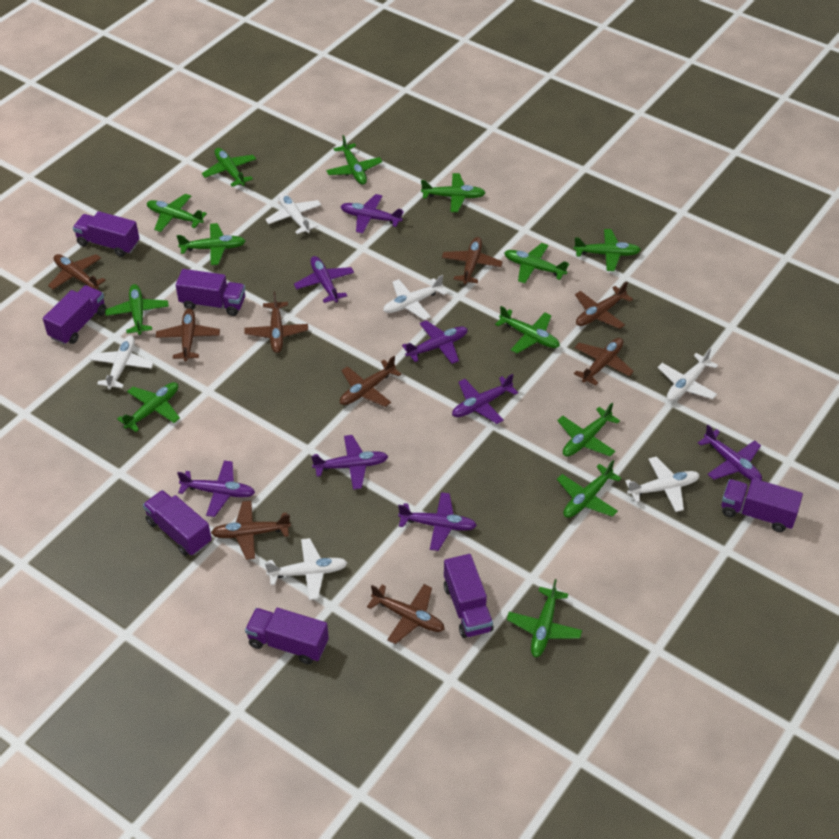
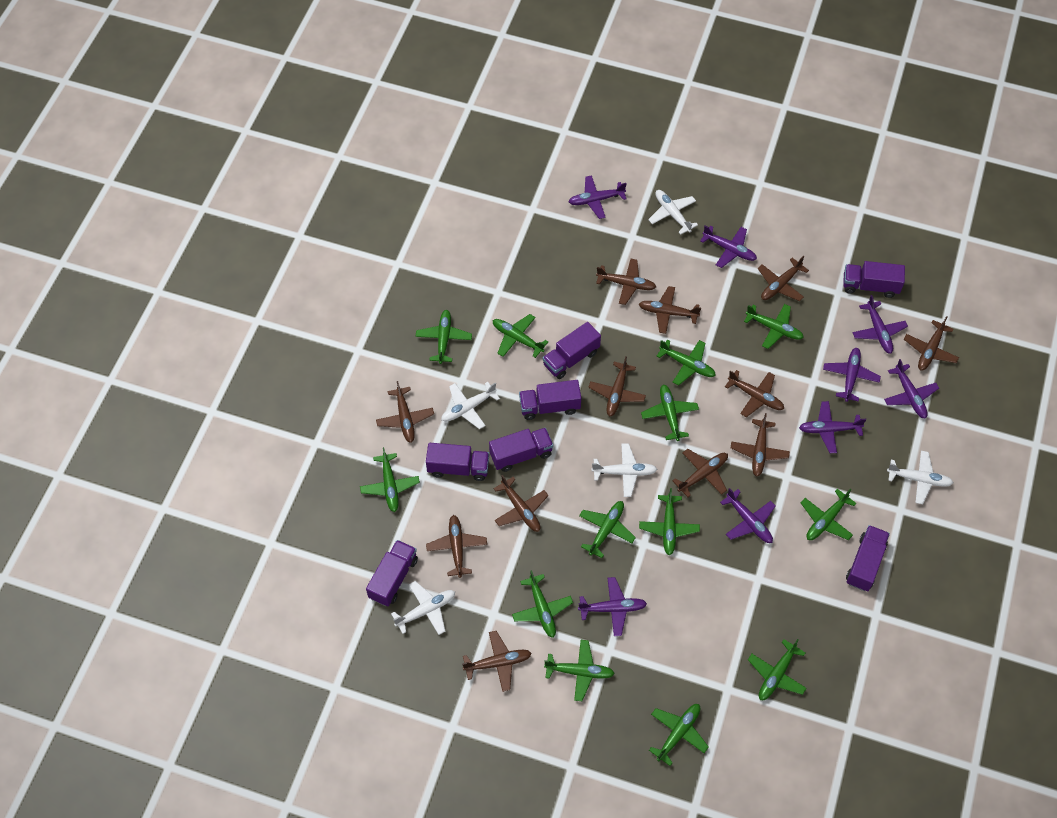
brown plane: [48,254,106,290] [156,308,220,361] [211,501,291,560] [245,292,308,353] [340,356,401,407] [367,584,445,644] [442,237,503,284] [574,338,634,386] [575,282,633,329] = 9 -> [376,381,434,443] [426,515,487,578] [462,631,532,692] [494,475,548,532] [588,356,646,417] [596,259,656,305] [639,286,701,334] [672,449,728,497] [725,370,784,417] [731,413,790,477] [758,256,809,301] [904,316,959,371] = 12
white plane: [89,336,154,390] [265,192,321,234] [265,538,347,600] [383,275,447,320] [625,457,700,512] [658,348,718,401] = 6 -> [391,581,455,635] [441,382,500,429] [591,443,657,497] [648,190,698,235] [887,451,953,504] = 5

